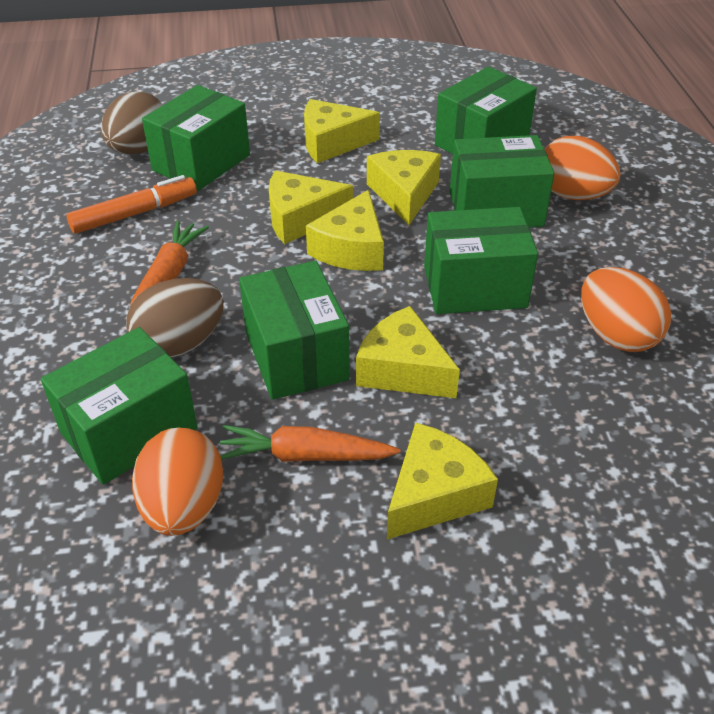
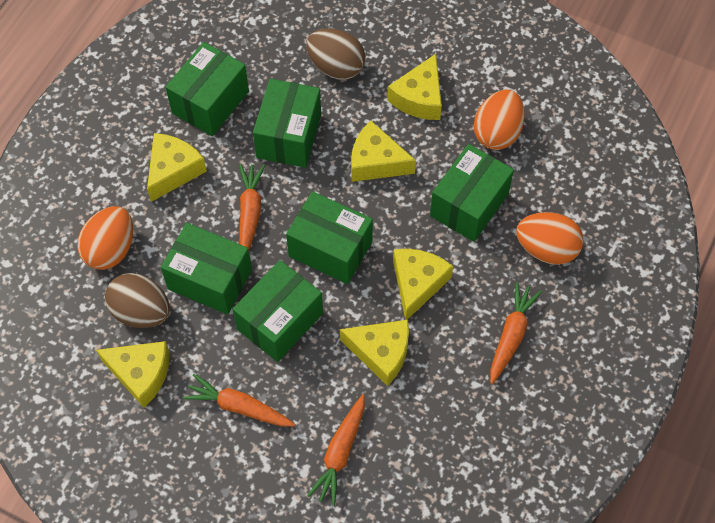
orange carrot: [131,221,209,304] [220,425,400,462] = 2 -> [183,374,295,427] [239,164,265,250] [307,394,365,506] [490,282,542,384] = 4
orange marker: [67,175,197,234] = 1 -> none = 0

